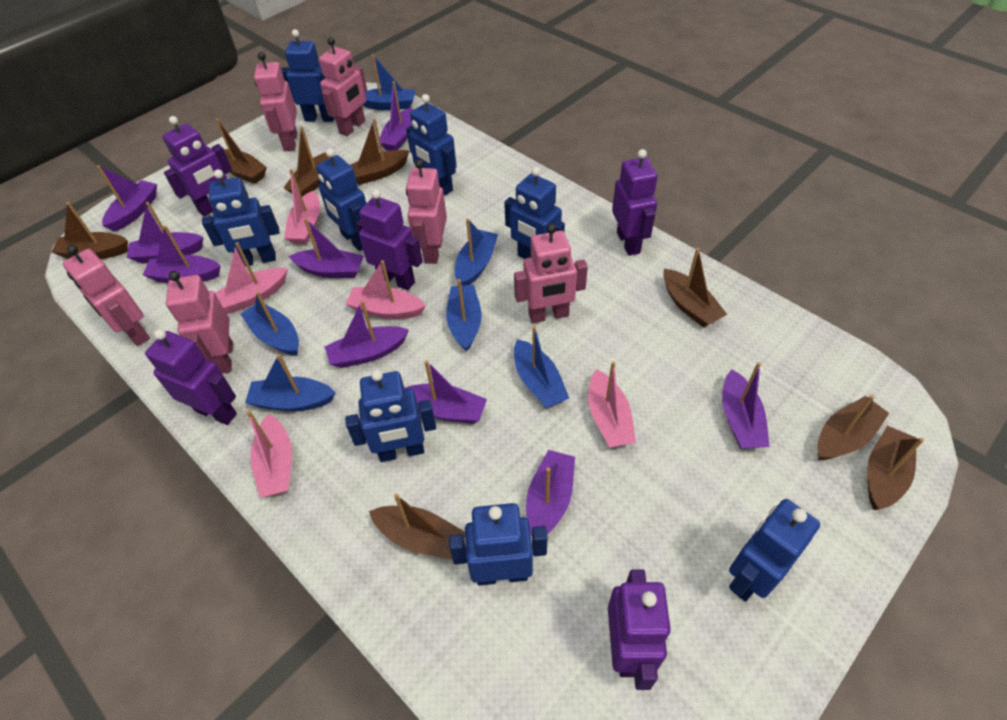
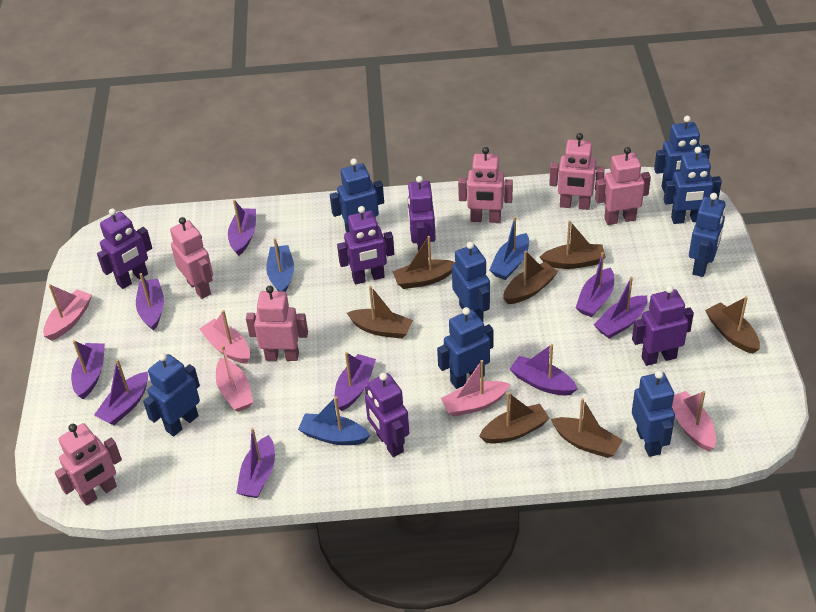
blue boat: [240,291,299,356] [245,354,336,411] [363,54,416,110] [446,279,482,352] [455,218,498,286] [514,326,569,409] = 6 -> [266,238,294,292] [298,396,371,445] [489,217,529,280] = 3
brown boat: [52,202,128,259] [216,118,267,184] [284,126,330,197] [350,119,409,185] [369,493,465,560] [663,248,727,328] [817,395,889,460] [867,426,924,510] = 8 -> [347,286,413,339] [392,236,455,289] [479,392,550,444] [503,251,558,304] [540,220,606,269] [551,398,623,458] [705,296,760,354] = 7

